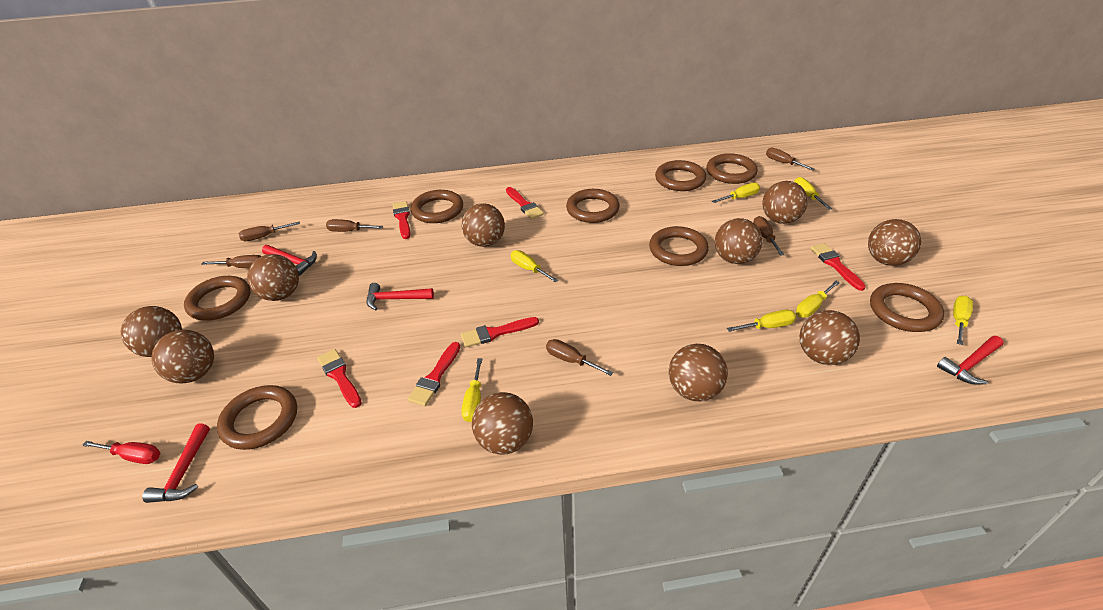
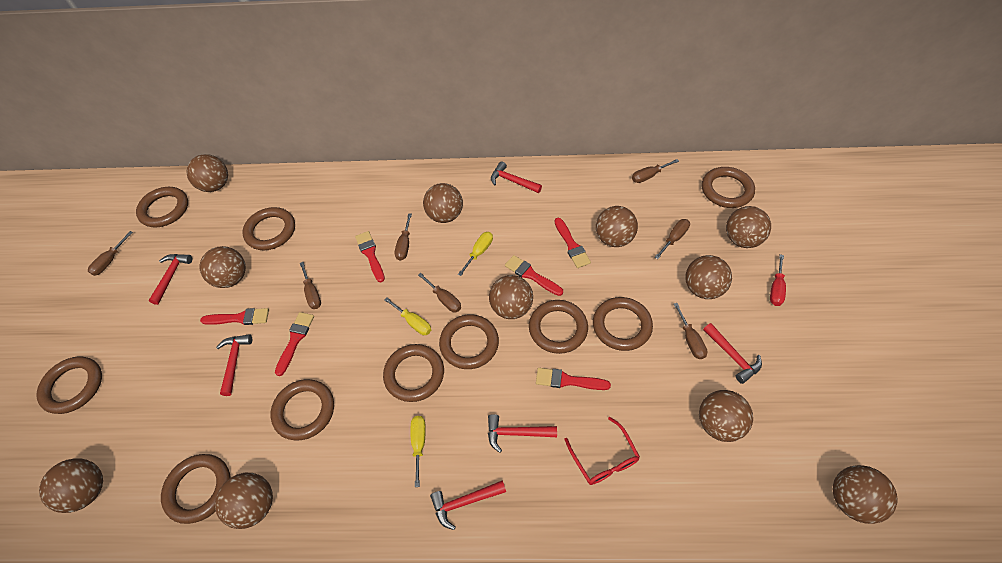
brown ball: [121,306,182,357] [151,330,214,383] [247,254,299,301] [462,203,505,247] [472,392,533,455] [669,344,728,401] [715,218,763,264] [763,181,808,224] [800,310,860,365] [868,219,921,266] = 10 -> [39,458,103,513] [186,154,228,192] [199,246,246,288] [215,473,273,529] [423,183,463,223] [489,275,533,319] [596,206,638,247] [685,255,732,299] [699,390,753,442] [726,206,771,248] [833,465,897,524] = 11
brown ring: [184,276,250,321] [217,385,297,450] [411,190,463,223] [566,189,620,223] [649,226,709,266] [655,160,706,191] [706,153,758,184] [870,283,944,332] = 8 -> [36,356,102,414] [136,187,188,227] [161,454,231,524] [243,207,295,250] [271,379,334,440] [383,344,444,402] [439,314,499,369] [529,300,588,354] [593,297,653,351] [702,167,755,208] = 10
brown screwdriver: [201,255,261,268] [239,221,300,241] [326,219,383,232] [546,339,613,376] [753,216,785,256] [766,148,815,170] = 6 -> [88,231,133,276] [300,262,321,309] [395,213,412,261] [418,273,461,312] [632,159,679,183] [655,219,690,259] [674,303,708,359] = 7
red glasses: none = 0 -> [564,417,640,485] = 1
red hammer: [142,424,210,503] [262,245,317,276] [367,283,434,310] [937,336,1004,385] = 4 -> [149,254,192,305] [216,334,252,396] [430,480,506,530] [488,414,557,453] [491,161,542,193] [703,323,762,384] = 6
yellow screwdriver: [461,358,482,422] [511,250,559,283] [712,183,760,203] [727,310,796,332] [794,177,832,210] [796,281,840,318] [953,296,973,345] = 7 -> [384,298,431,335] [411,416,426,487] [458,232,493,276] = 3

